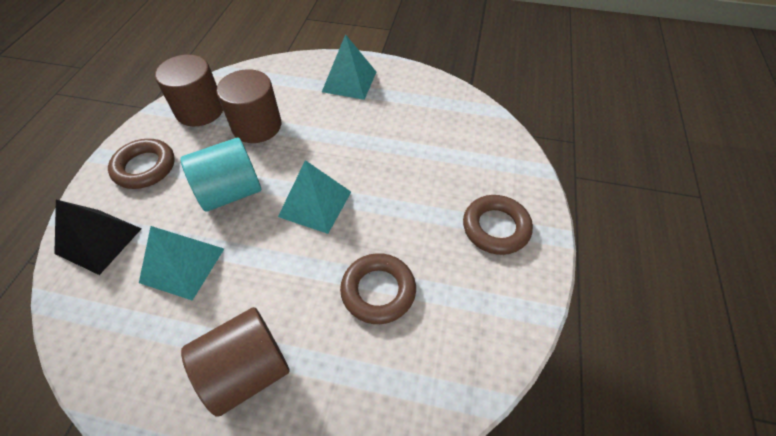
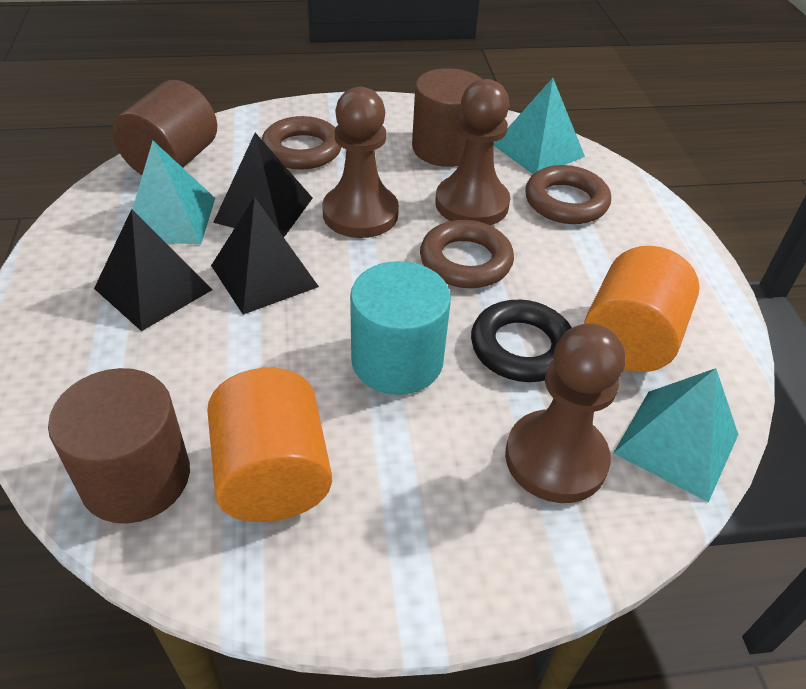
black pyramid: [54,200,142,275] = 1 -> [94,209,213,331] [211,197,319,315] [213,133,313,237] = 3
black ring: none = 0 -> [471,300,572,382] = 1
brown pawn: none = 0 -> [322,87,399,238] [435,79,510,225] [505,323,625,503] = 3
orange cylinder: none = 0 -> [207,368,332,522] [584,246,700,372] = 2

